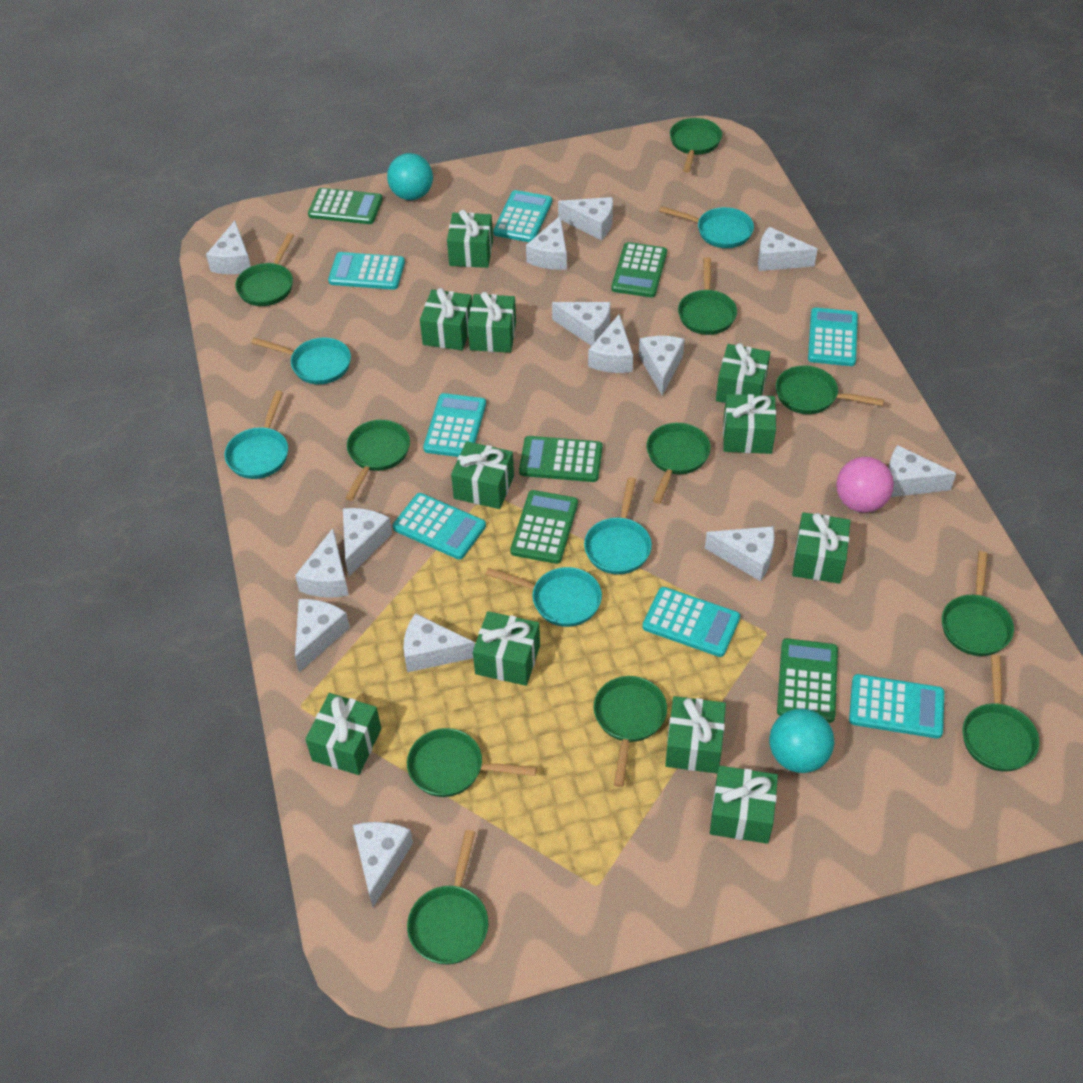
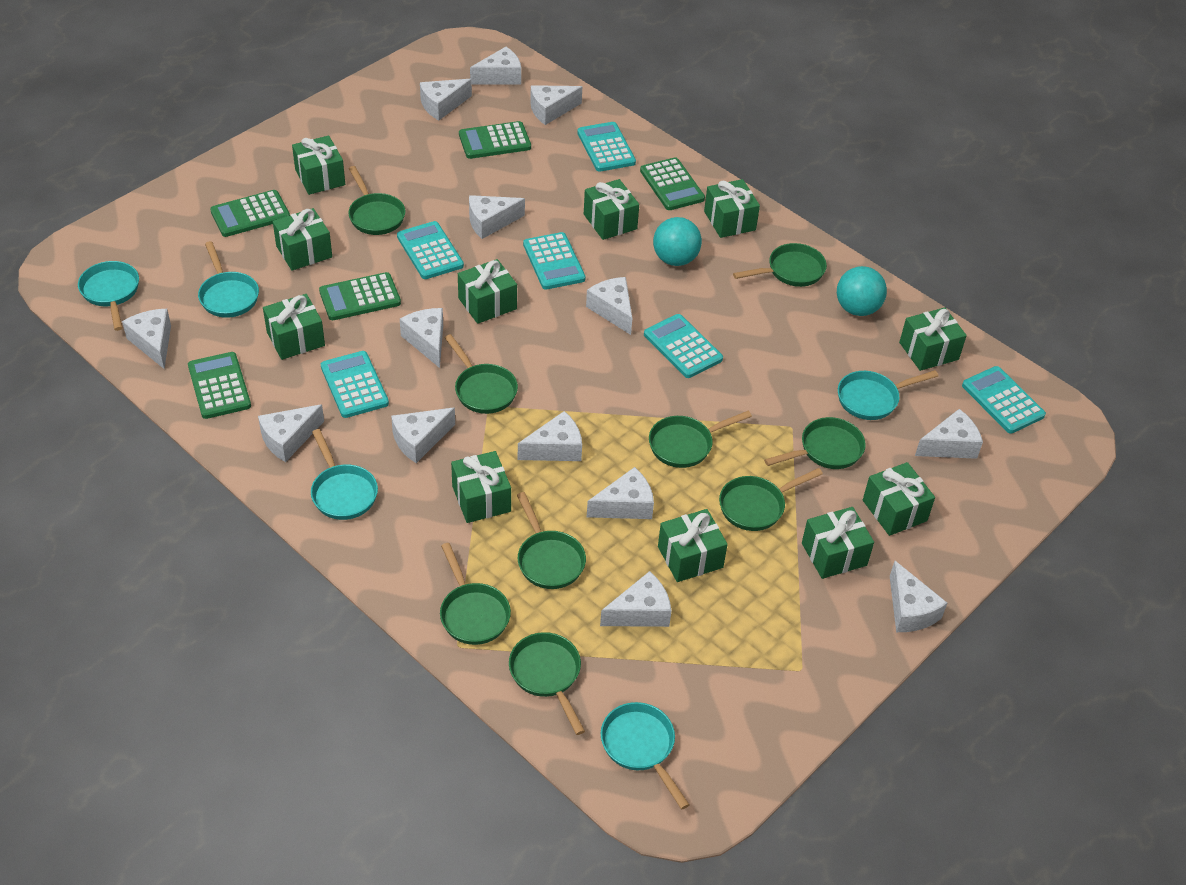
green pan: [235,233,294,306] [345,420,410,501] [407,728,537,797] [407,830,488,965] [594,676,667,787] [647,423,711,504] [670,118,722,173] [678,257,737,335] [776,365,884,414] [942,551,1014,656] [963,654,1039,772] = 11 -> [348,166,405,235] [440,543,511,645] [445,334,518,414] [509,632,585,735] [517,492,586,589] [649,411,752,468] [719,468,823,531] [733,243,827,287] [764,417,866,469] = 9
pink ball: [836,457,894,513] = 1 -> none = 0
turquoise calculator: [328,252,405,290] [393,493,486,559] [423,393,486,457] [493,190,552,242] [642,587,740,657] [808,308,858,366] [849,674,944,738] = 7 -> [321,351,389,418] [397,221,464,279] [523,232,586,290] [577,122,636,172] [644,314,723,378] [962,366,1046,434] = 6

